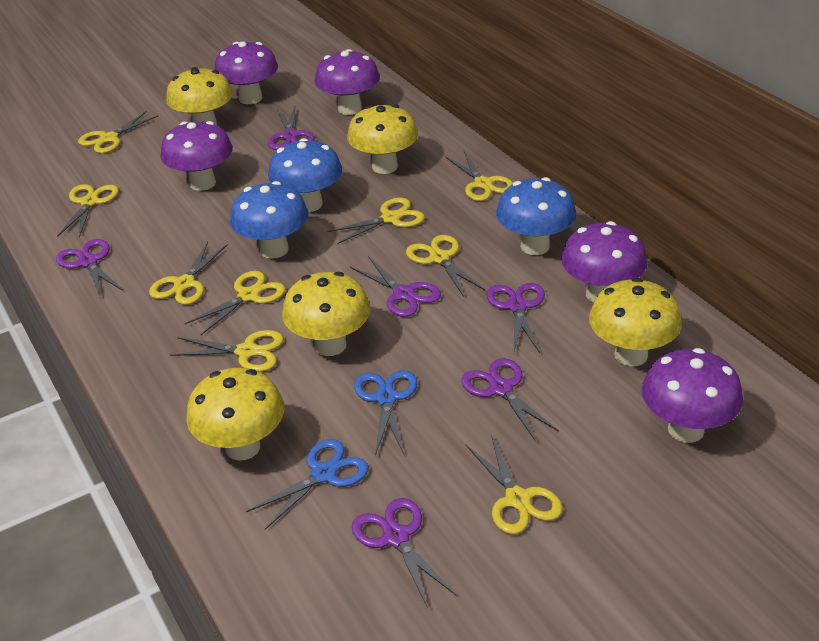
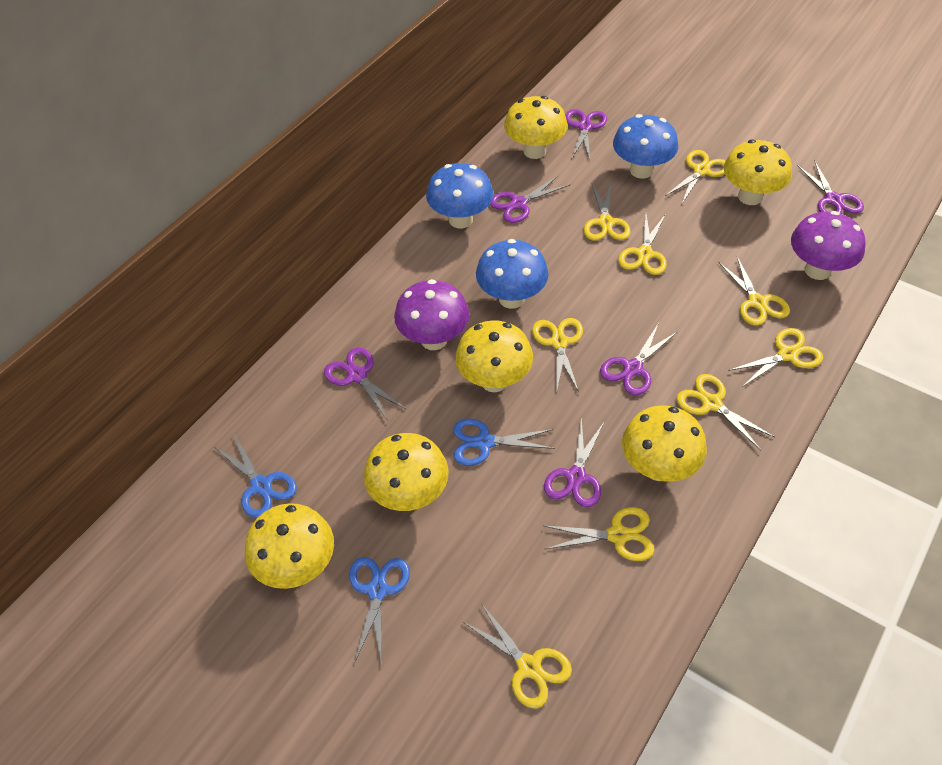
blue scissors: [246,439,369,530] [354,370,417,456] = 2 -> [215,434,297,518] [349,557,410,665] [453,419,555,466] = 3
purple mushroom: [161,121,233,191] [215,41,278,104] [315,49,380,115] [561,221,647,302] [641,348,743,443] = 5 -> [394,279,469,350] [791,211,866,280] = 2
yellow mushroom: [166,67,233,125] [186,368,284,461] [282,272,371,356] [347,105,418,174] [589,278,682,366] = 5 -> [245,503,334,589] [364,433,448,511] [455,320,533,392] [504,96,567,159] [622,405,707,482] [724,140,792,205] = 6

